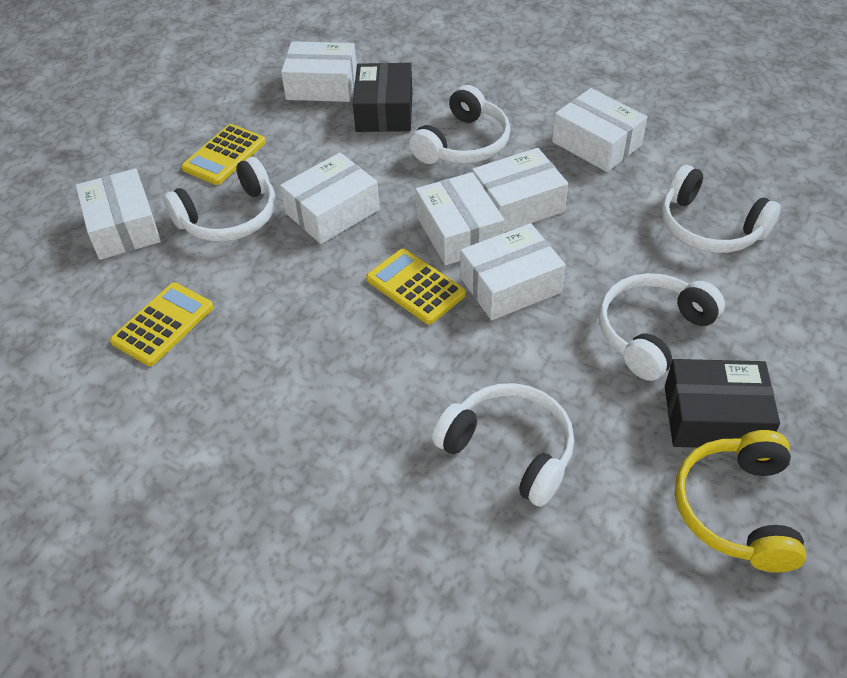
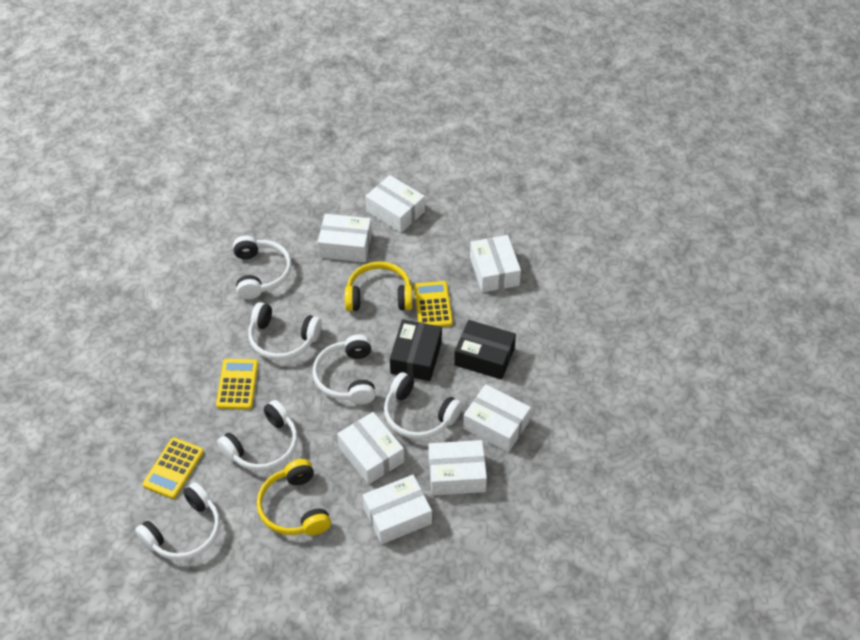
white headphones: [163,157,276,242] [409,85,510,164] [432,383,574,507] [599,273,725,381] [661,165,781,253] = 5 -> [135,482,220,561] [217,400,298,471] [233,236,292,299] [248,302,322,361] [313,334,376,404] [384,372,462,439] = 6
yellow headphones: [675,430,806,573] = 1 -> [257,459,331,535] [345,261,413,311] = 2

